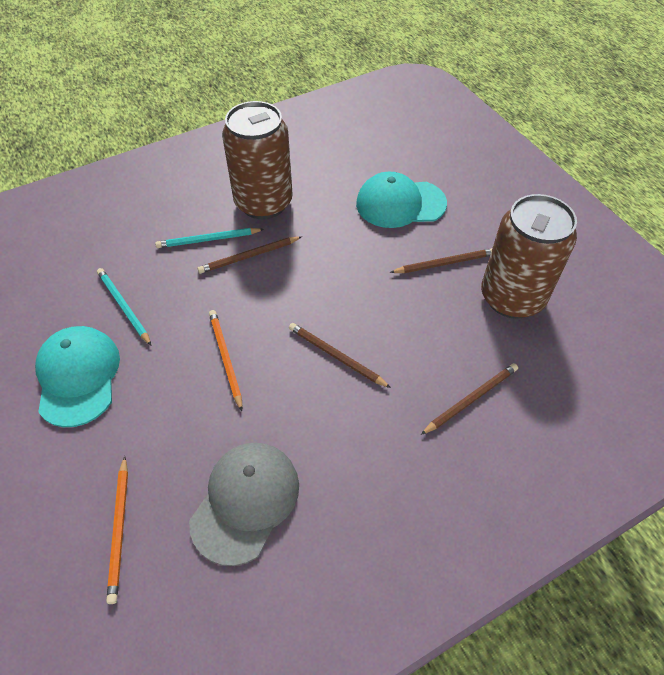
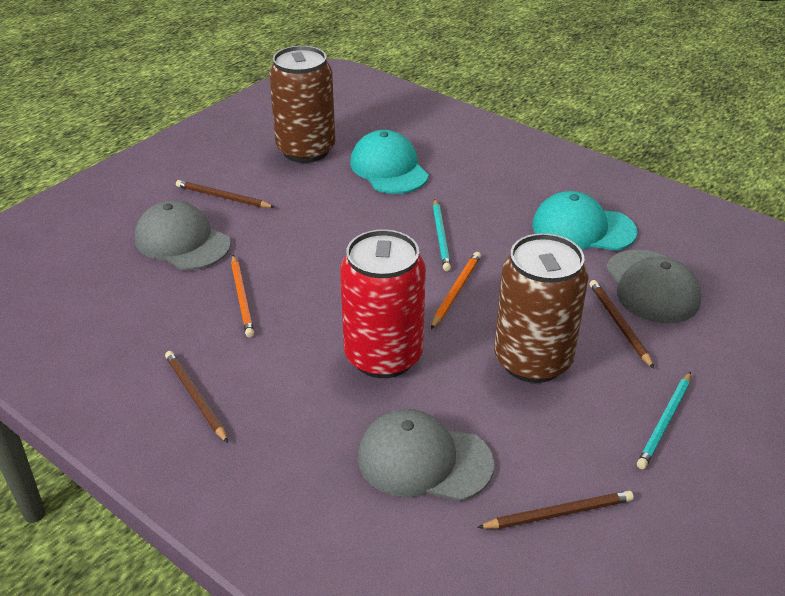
grey cap: [189,443,299,566] = 1 -> [135,200,231,270] [358,409,494,501] [606,250,701,324] = 3
red can: none = 0 -> [340,229,426,378] = 1

